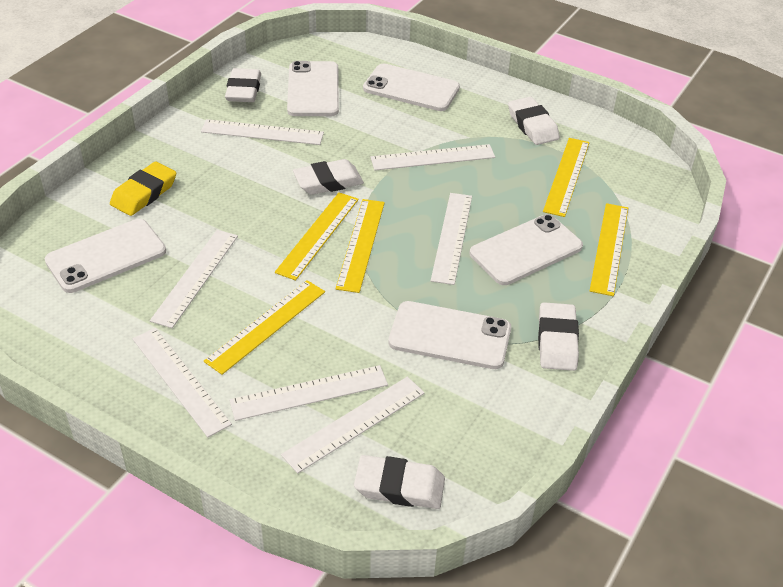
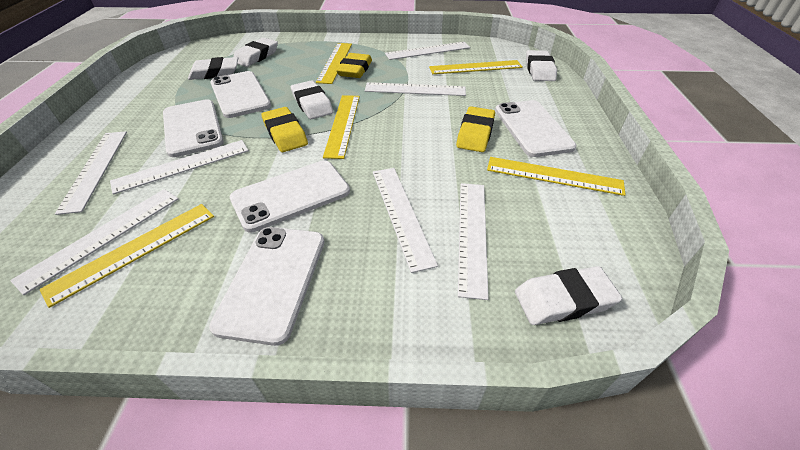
yellow eraser: [110,162,176,216] = 1 -> [261,107,308,152] [336,53,372,78] [456,107,495,152] = 3

